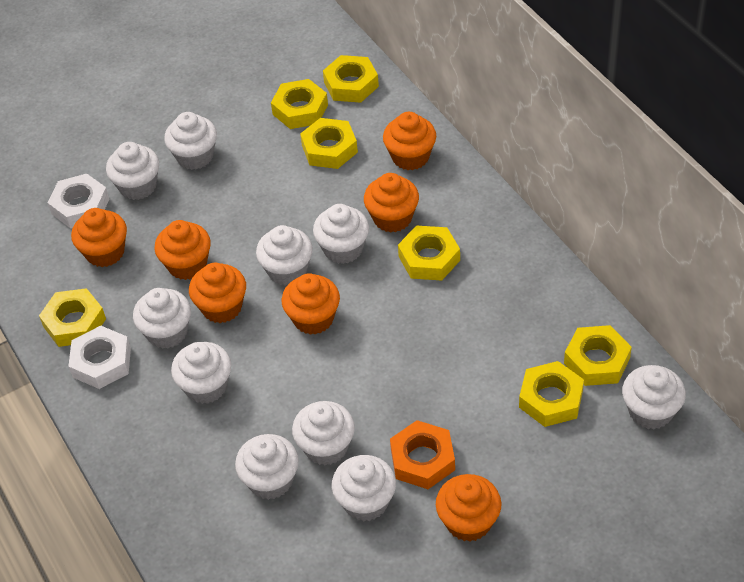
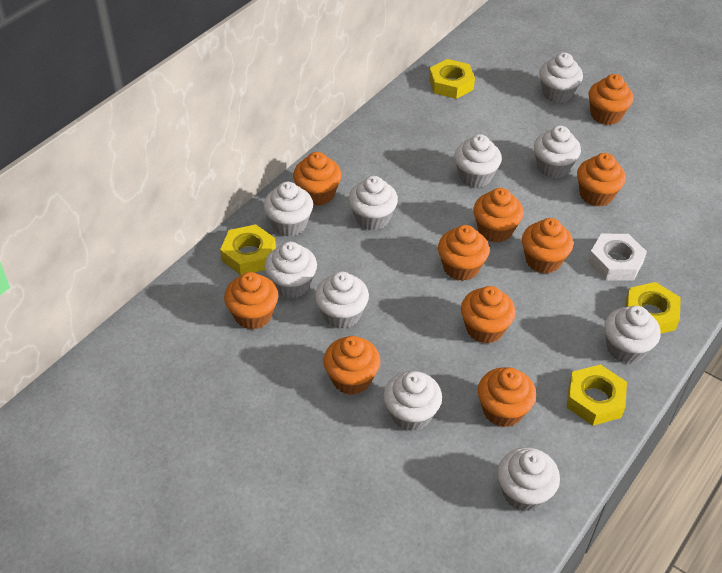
orange cupcake: [71,208,127,267] [154,220,211,280] [189,263,246,323] [281,273,340,335] [364,173,419,233] [383,112,436,170] [436,474,501,542] = 7 -> [224,272,278,330] [293,152,342,206] [323,336,380,395] [438,225,490,281] [461,286,515,344] [474,188,523,243] [478,367,536,427] [522,218,573,274] [577,153,626,207] [589,74,633,125] = 10
orange nut: [390,420,455,489] = 1 -> none = 0
white nut: [48,174,109,229] [68,326,131,389] = 2 -> [588,234,647,281] = 1
yellow nut: [39,288,106,347] [271,79,328,129] [300,118,358,169] [323,55,379,103] [398,226,460,280] [519,361,584,427] [564,325,632,386] = 7 -> [220,224,276,275] [429,59,475,99] [566,364,627,426] [625,282,681,334] = 4

